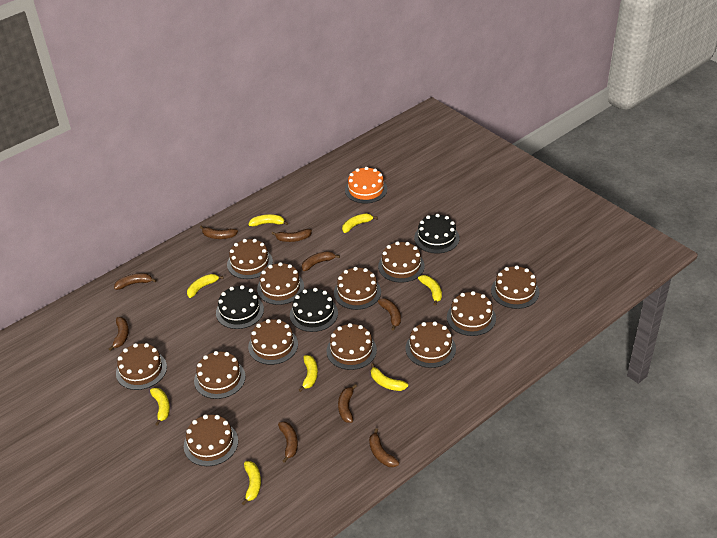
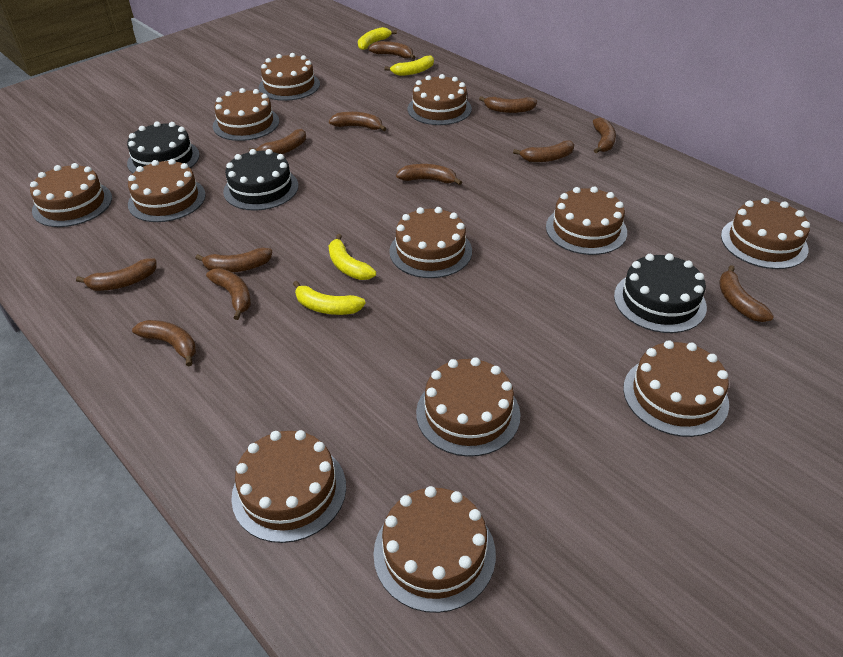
brown banana: [109,317,129,351] [114,273,156,290] [200,226,238,239] [272,229,312,242] [278,422,298,463] [302,251,340,271] [338,384,357,423] [369,428,399,467] [378,298,401,331] = 9 -> [76,259,157,291] [132,320,196,367] [195,248,272,272] [206,268,251,320] [249,129,306,154] [329,112,387,131] [368,41,415,59] [396,164,462,185] [479,96,537,113] [513,140,574,162] [593,118,616,153] [719,265,774,322] = 12
orange cake: [345,167,387,203] = 1 -> none = 0
yellow banana: [150,388,170,426] [187,274,224,298] [242,461,261,505] [249,214,288,227] [299,355,318,392] [342,213,378,233] [371,363,408,391] [418,275,442,306] = 8 -> [293,281,366,315] [328,234,376,280] [358,27,397,50] [384,55,434,76] = 4

